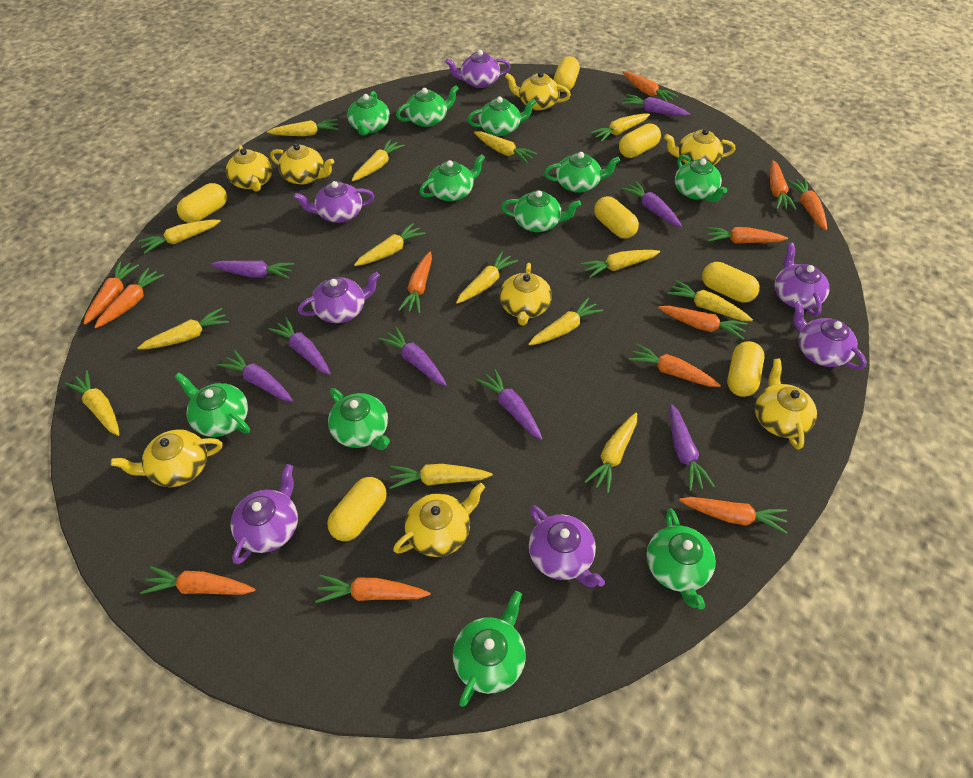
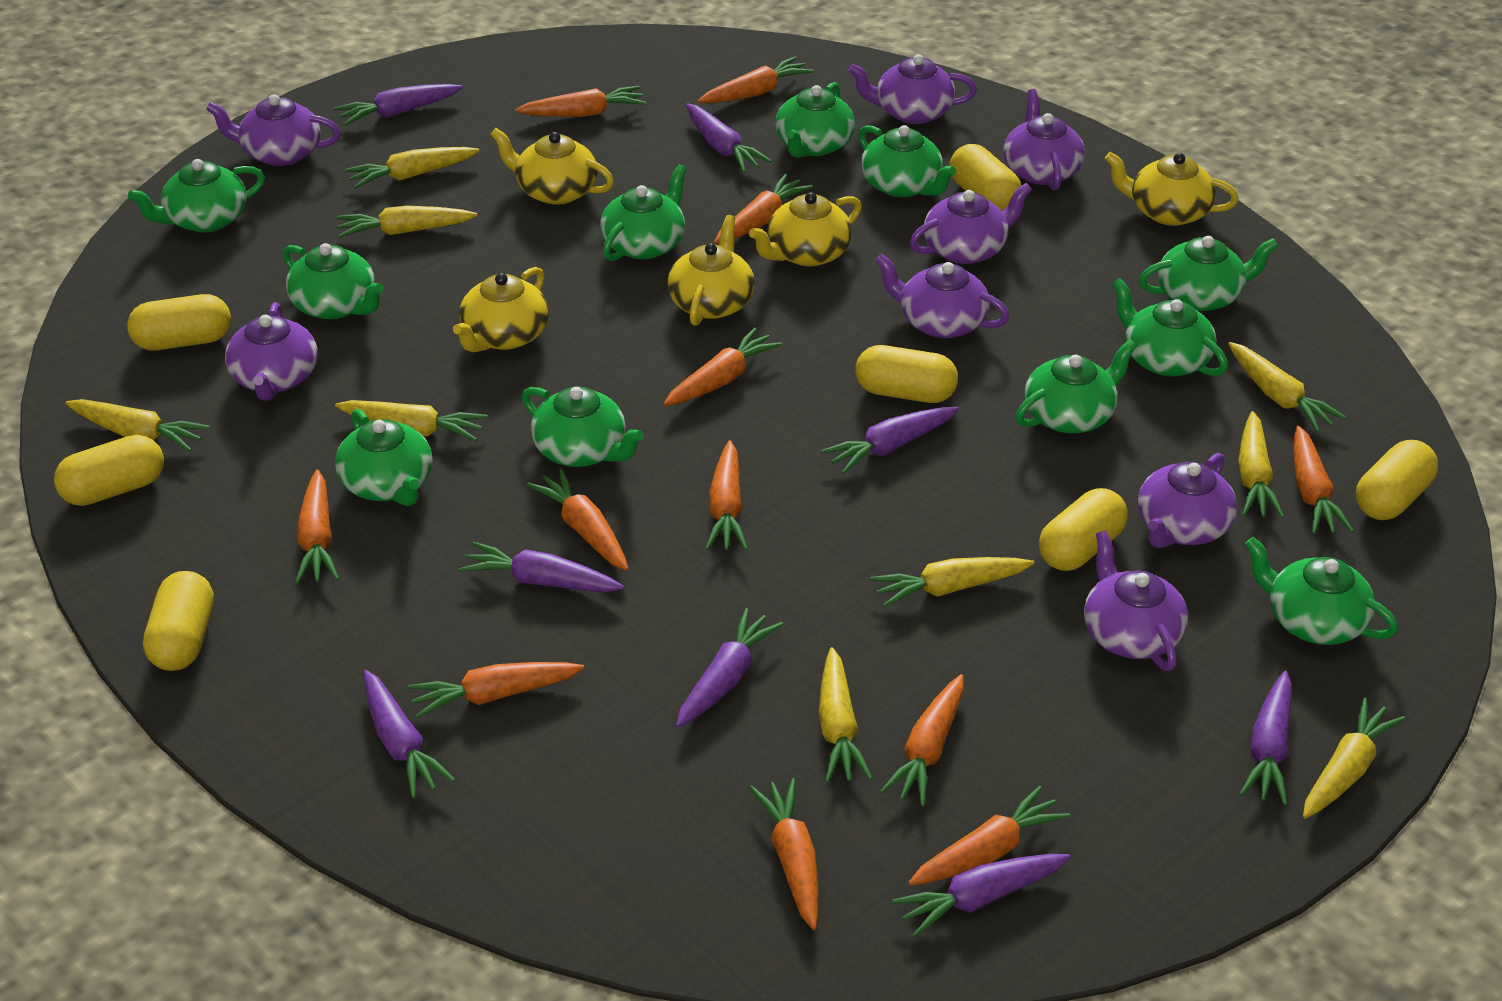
purple teapot: [231,464,298,565] [294,181,374,223] [298,272,380,323] [445,50,511,88] [529,505,605,587] [774,242,830,317] [793,301,867,370] = 7 -> [206,94,341,166] [225,302,318,401] [848,54,977,124] [875,254,1009,338] [910,183,1032,264] [1003,89,1085,190] [1084,531,1188,671] [1138,453,1237,548] = 8
yellow carrot: [64,370,120,436] [137,308,229,350] [139,220,221,254] [267,119,339,136] [352,139,405,181] [354,223,426,266] [389,464,493,489] [456,251,518,304] [474,131,537,163] [528,298,603,346] [581,250,660,278] [584,413,637,493] [590,113,650,142] [667,280,753,321] = 14 -> [65,399,210,452] [335,400,487,441] [337,206,477,238] [345,147,480,189] [819,647,872,783] [870,557,1034,608] [1228,342,1346,432] [1238,411,1284,518] [1303,697,1406,819] = 9
yellow teapot: [111,430,222,487] [226,145,272,192] [270,144,334,184] [393,483,485,557] [499,263,552,326] [505,71,571,110] [664,129,735,166] [755,359,817,450] = 8 -> [453,267,549,352] [490,128,614,205] [667,215,755,326] [749,192,862,266] [1105,152,1239,226] = 5

